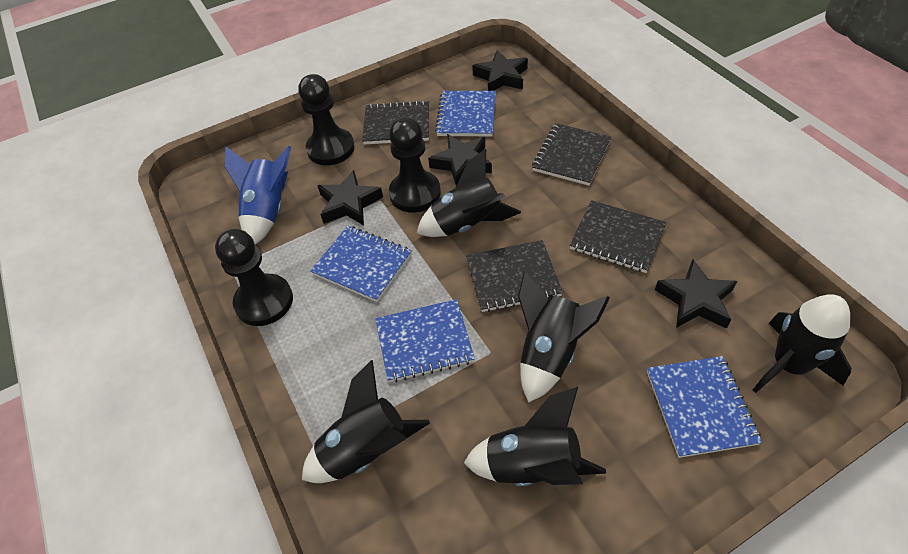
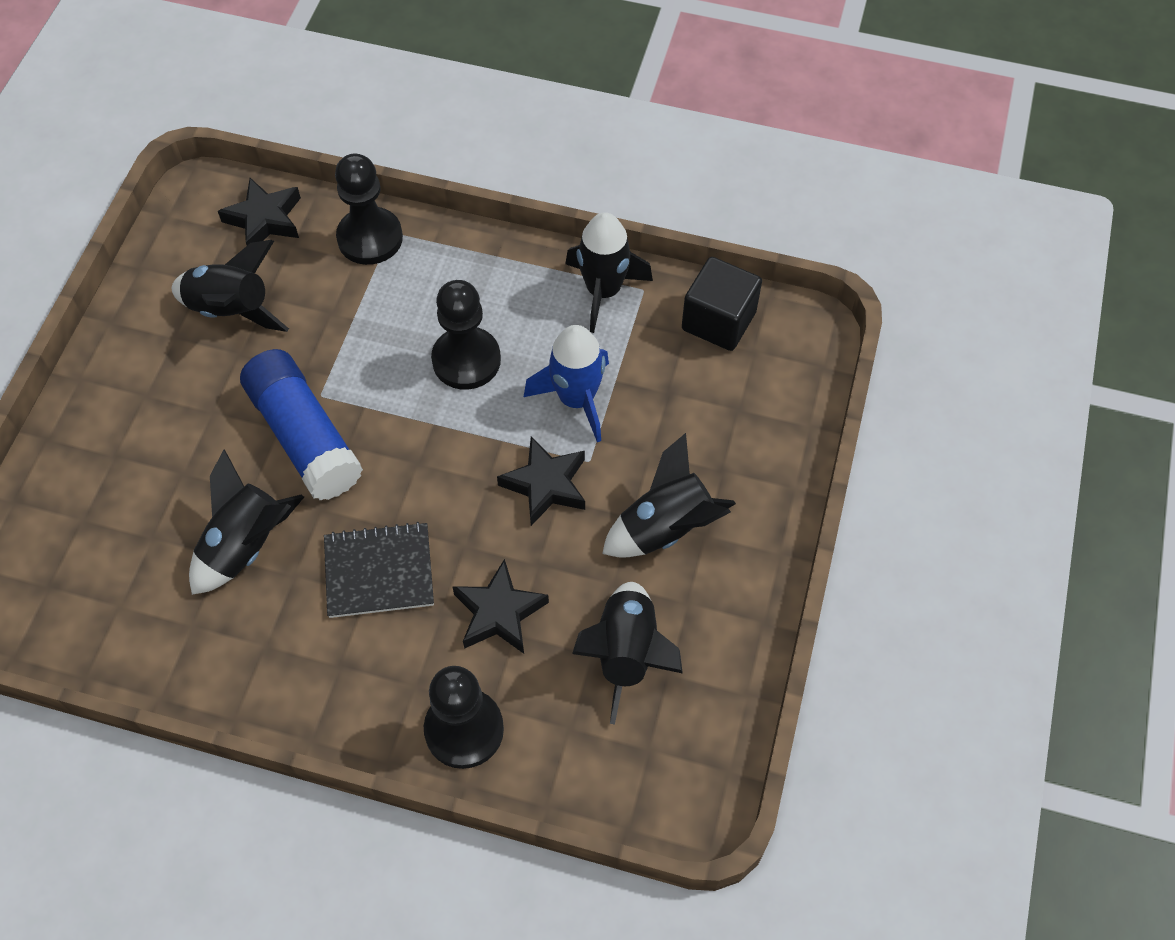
black cube: none = 0 -> [682,257,762,351] = 1
black notebook: [362,100,429,145] [466,240,563,312] [532,123,611,186] [570,200,666,273] = 4 -> [324,522,434,618] = 1
black star: [317,170,383,225] [428,134,492,186] [472,50,528,91] [655,259,737,329] = 4 -> [218,178,301,245] [452,559,549,654] [497,437,585,526] = 3
blue glue stick: none = 0 -> [240,349,363,500] = 1
blue notebook: [311,226,412,302] [375,299,475,383] [435,91,496,136] [647,356,762,458] = 4 -> none = 0

